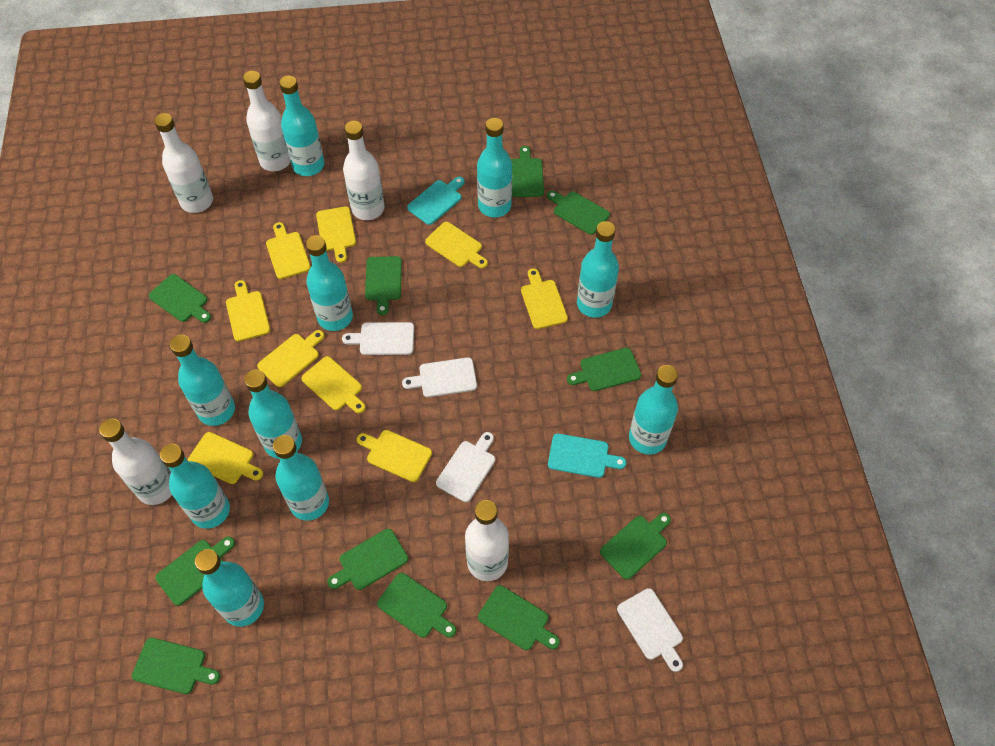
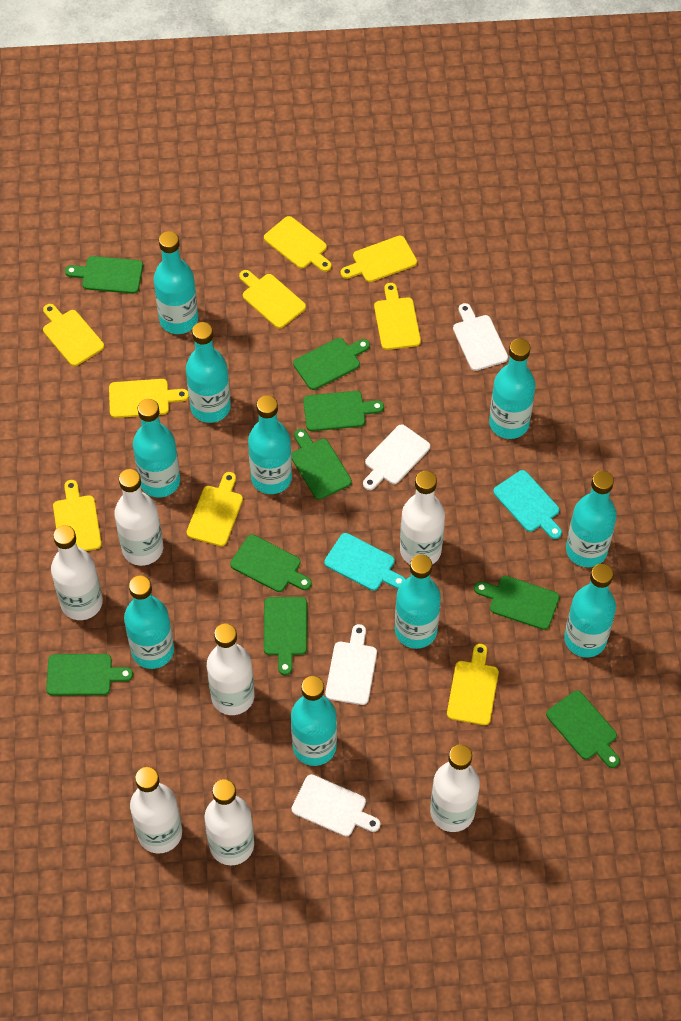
green cutting board: [132,638,220,694] [149,274,211,323] [155,536,235,606] [327,529,408,590] [365,256,402,315] [377,573,456,638] [478,585,560,650] [511,146,544,197] [547,191,610,235] [567,348,641,391] [600,513,671,579] = 11 -> [46,654,133,696] [65,256,143,294] [230,535,312,592] [264,597,307,675] [292,429,352,500] [293,338,370,390] [303,391,384,431] [474,576,559,630] [546,690,620,768] = 9
white bottle: [99,418,172,505] [154,113,213,213] [243,71,291,171] [343,121,385,220] [465,500,509,581] = 5 -> [51,525,103,620] [114,469,163,566] [130,767,182,854] [204,779,254,865] [207,623,254,715] [400,471,445,564] [430,744,480,832] = 7

